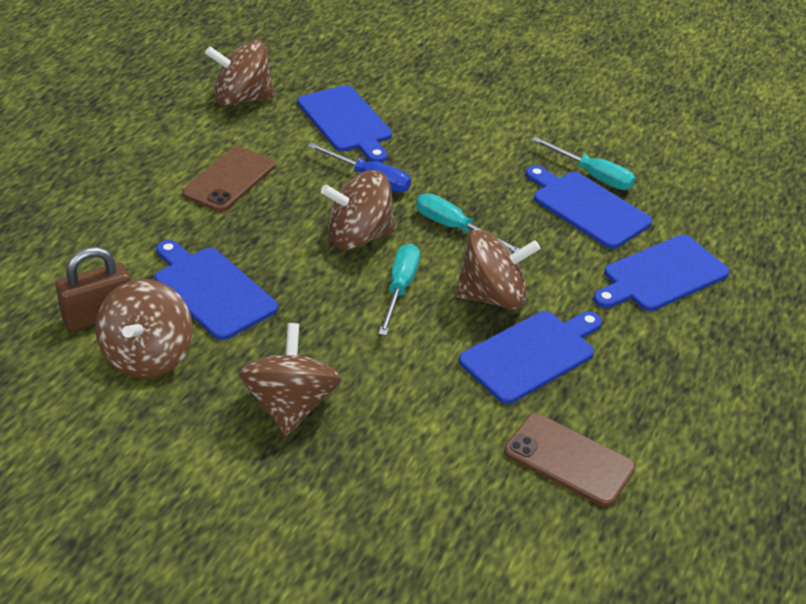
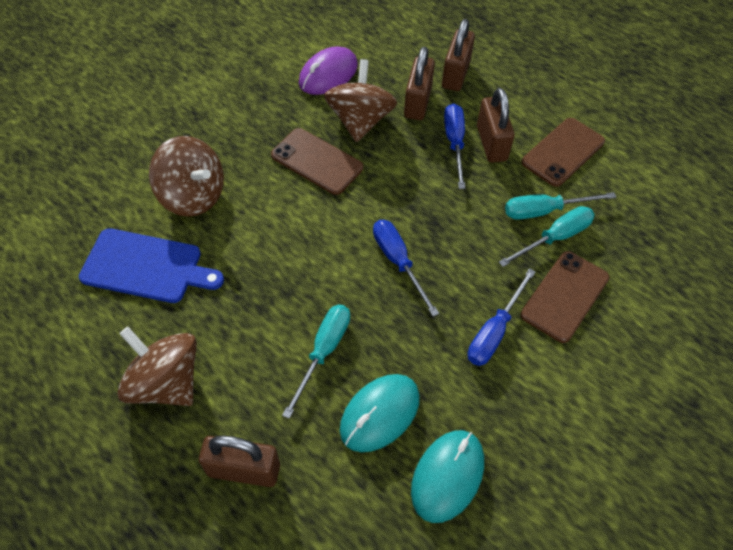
blue cutting board: [155,240,278,340] [298,85,392,163] [459,311,602,404] [526,166,652,249] [593,235,730,311] = 5 -> [79,228,224,303] = 1
blue screwdriver: [308,143,411,193] = 1 -> [373,220,439,317] [444,103,466,189] [468,268,536,366] = 3
brown padlock: [55,247,131,331] = 1 -> [199,436,280,487] [404,47,435,120] [442,19,475,91] [477,88,515,163] = 4
brown phone: [182,146,275,212] [504,413,636,507] = 2 -> [271,128,363,195] [521,251,609,343] [522,118,605,187] = 3
brown spinning top: [96,279,193,378] [205,40,275,106] [239,323,342,436] [321,170,395,250] [454,230,540,310] = 5 -> [117,327,197,406] [149,136,224,217] [324,59,397,142] = 3
purple mouse: none = 0 -> [299,46,358,95] = 1
turquoise mouse: none = 0 -> [340,374,420,452] [411,430,484,523] = 2

